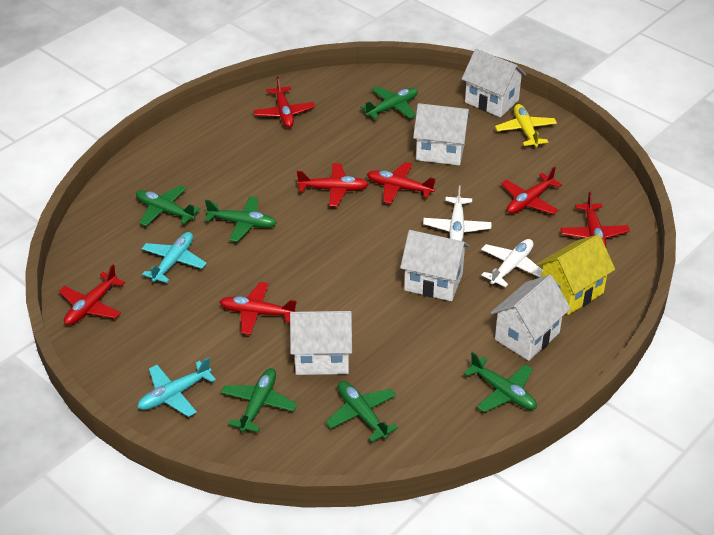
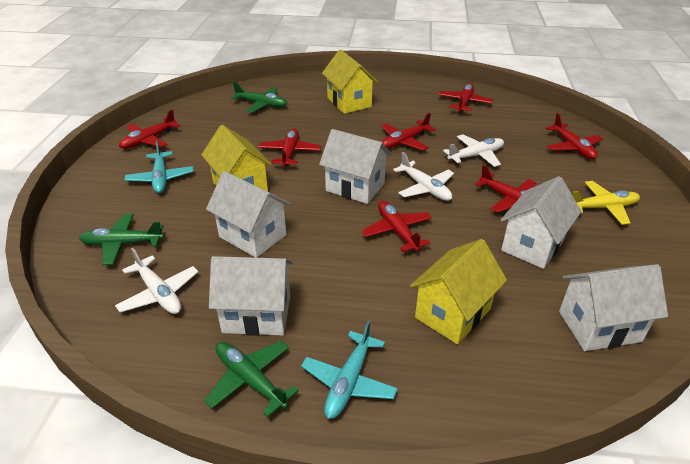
green plane: [136,185,200,226] [205,196,277,242] [221,368,297,432] [325,381,398,442] [360,86,418,120] [463,352,537,412] = 6 -> [79,214,164,265] [204,341,299,417] [231,82,287,113] = 3
white plane: [423,185,492,241] [481,239,542,287] = 2 -> [115,248,198,314] [393,152,454,201] [443,134,504,167] = 3
yellow house: [536,234,615,315] = 1 -> [201,125,272,192] [322,49,378,114] [410,239,507,344] = 3

